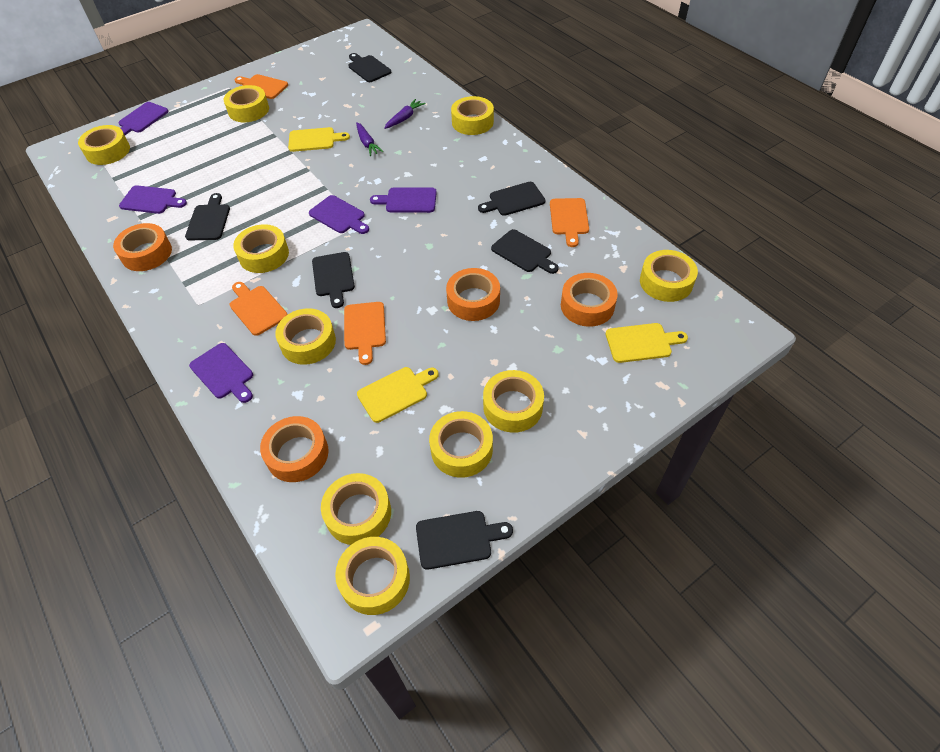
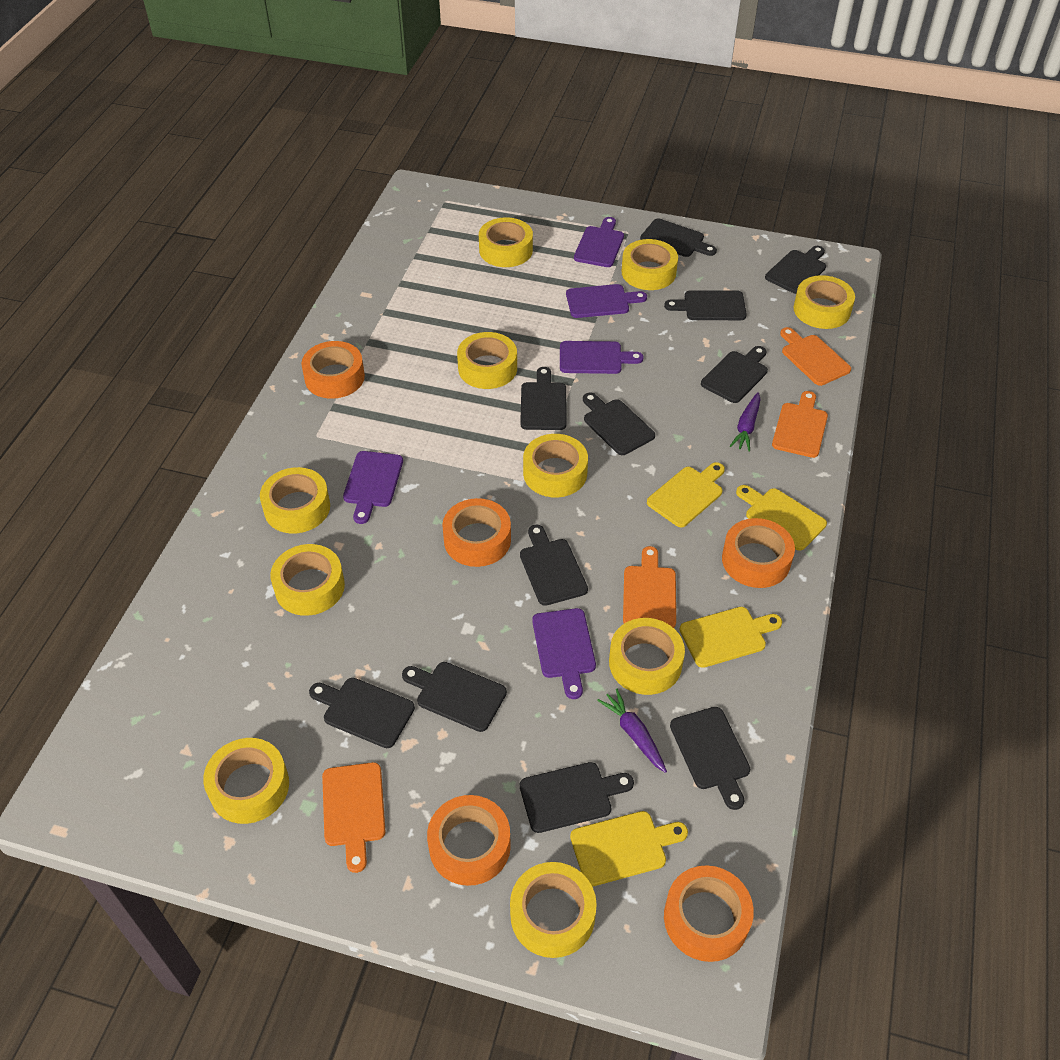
black cutting board: [185,193,230,241] [312,252,355,308] [348,53,391,82] [416,511,513,570] [478,182,545,216] [491,229,559,274] = 6 -> [309,678,415,748] [402,662,507,732] [520,367,567,430] [520,525,588,606] [520,762,634,833] [583,393,655,455] [640,219,717,257] [664,290,747,320] [670,707,750,810] [701,346,768,403] [765,246,826,294] = 11
orange tape: [113,223,172,271] [260,416,329,482] [446,268,500,321] [561,273,618,327] = 4 -> [301,341,365,399] [427,795,511,886] [442,498,511,567] [664,865,754,962] [722,518,795,588] = 5
yellow cutting board: [288,127,350,152] [357,367,439,423] [605,323,688,363] = 3 -> [570,811,688,886] [647,462,725,527] [679,607,782,668] [736,485,827,550] = 4

